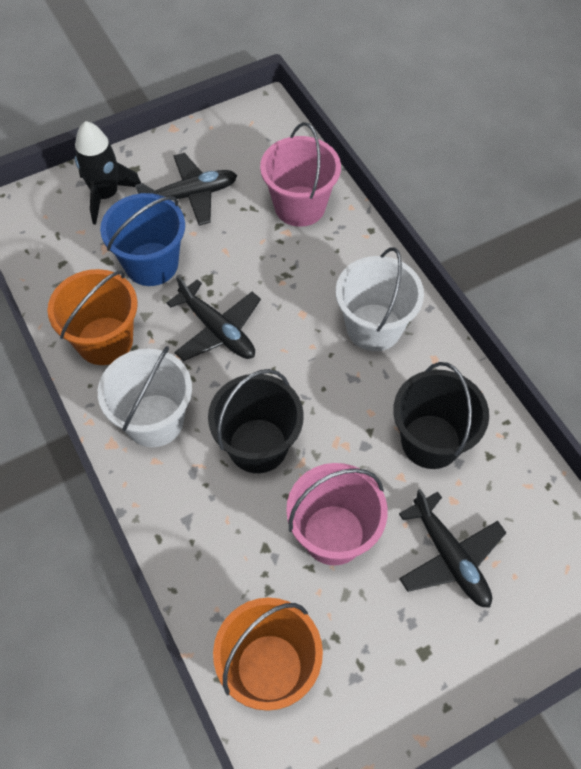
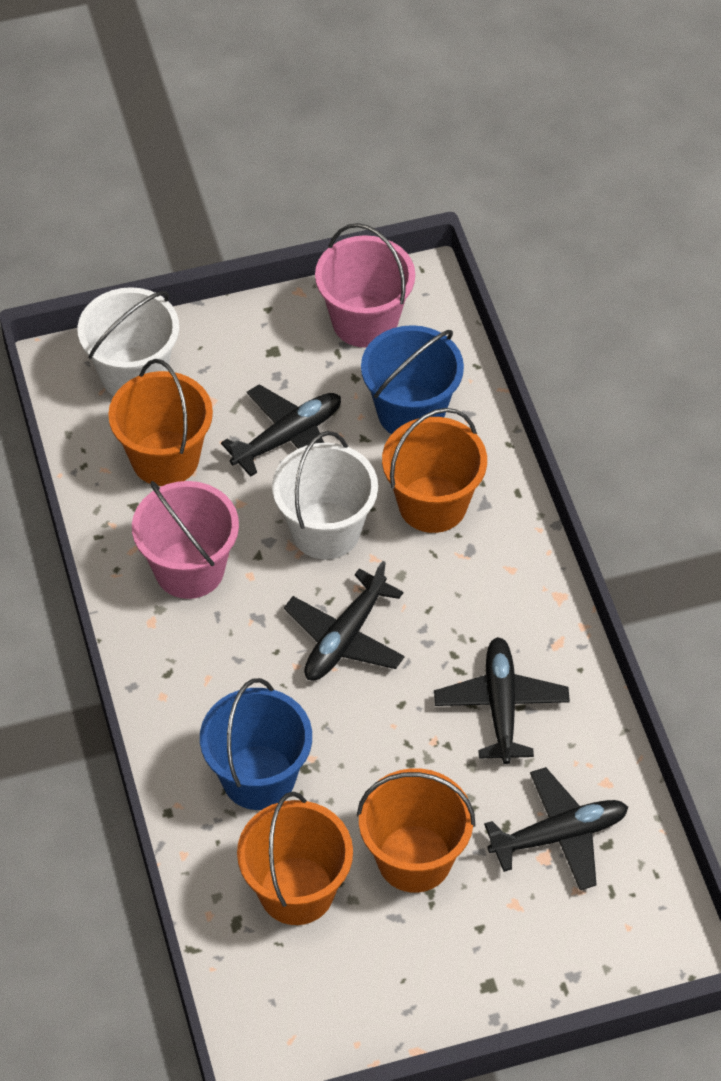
black bucket: [208,369,304,473] [393,362,489,469] = 2 -> none = 0
black plane: [135,153,237,225] [167,275,261,361] [399,489,506,608] = 3 -> [221,384,341,477] [284,561,405,681] [434,637,570,764] [484,767,628,890] = 4
black rocket: [75,121,141,225] = 1 -> none = 0
blue bucket: [100,193,185,286] = 1 -> [200,678,312,810] [361,325,464,434] = 2
orange bucket: [47,269,138,365] [213,598,323,711] = 2 -> [108,359,213,486] [237,792,353,925] [357,768,475,893] [382,408,487,533] = 4

